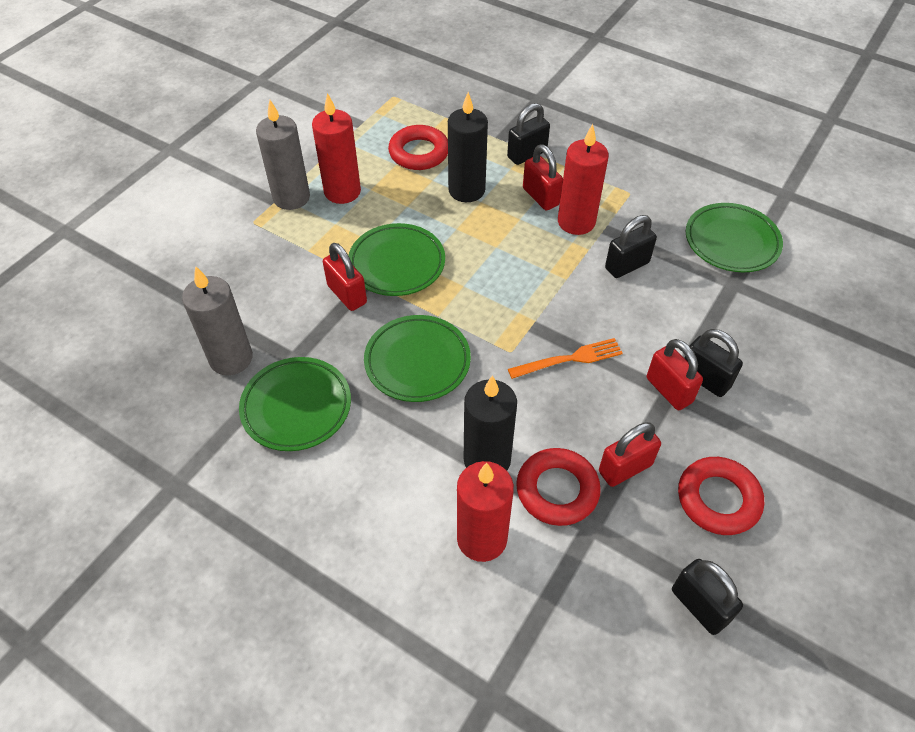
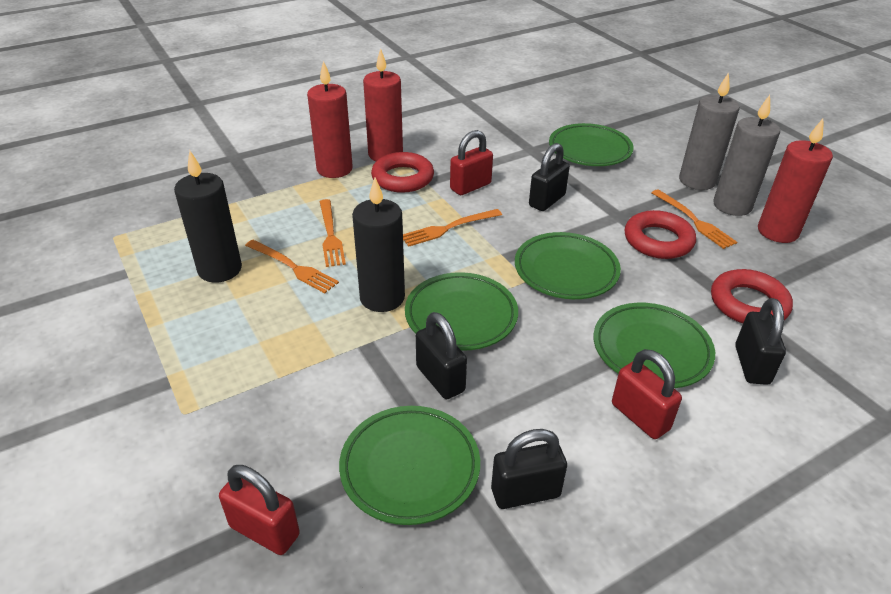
green plate: [239,357,351,451] [348,223,445,296] [364,315,471,402] [686,203,783,272] = 4 -> [339,406,480,525] [405,272,518,351] [515,232,621,299] [549,123,634,166] [594,303,715,388] = 5
orange fork: [508,338,623,379] = 1 -> [245,240,339,293] [320,199,346,267] [403,209,502,247] [651,189,737,249] = 4
red padlock: [323,243,367,311] [523,144,563,210] [599,422,661,487] [647,339,703,410] = 4 -> [219,465,300,555] [450,130,493,195] [612,349,682,439] = 3

